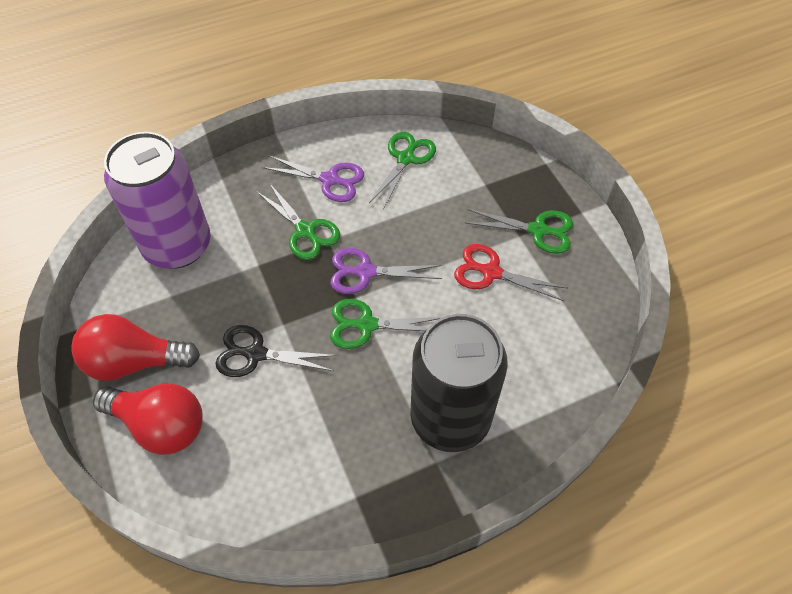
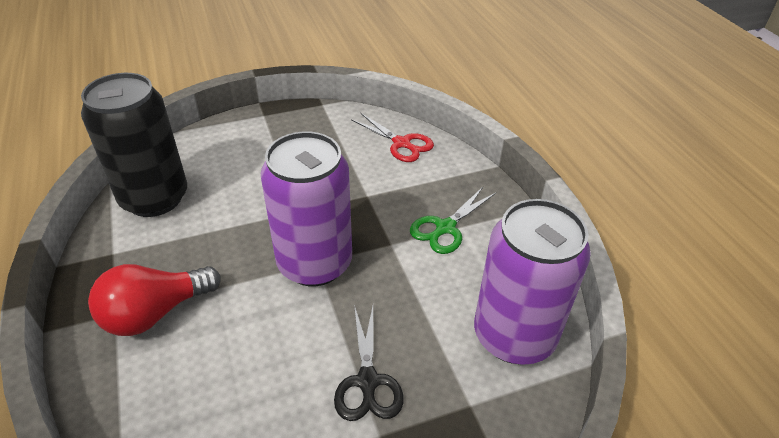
green scissors: [256,183,340,260] [330,299,442,349] [369,132,436,210] [466,209,573,254] = 4 -> [410,187,496,254] = 1
purple can: [104,132,211,269] = 1 -> [261,131,352,286] [474,199,591,365] = 2
purple scissors: [262,155,364,202] [330,248,442,294] = 2 -> none = 0
red light bulb: [71,314,200,381] [93,383,203,455] = 2 -> [88,264,221,336] = 1

